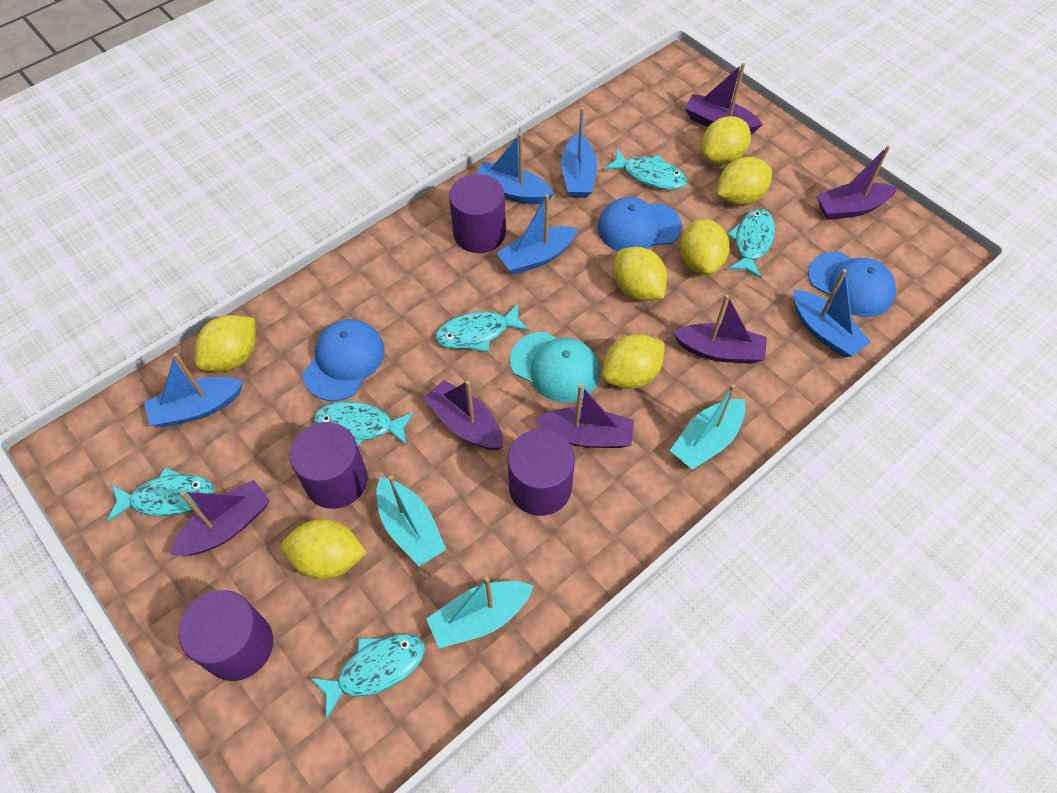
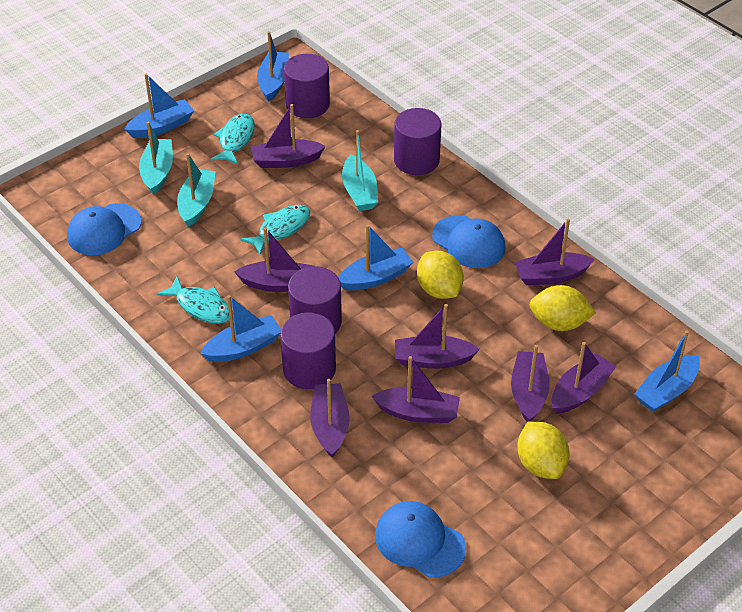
purple boat: [170,480,270,556] [424,380,503,450] [535,384,634,448] [673,294,767,364] [685,63,763,134] [816,145,897,220] = 6 -> [234,227,314,292] [252,104,326,168] [310,379,350,458] [372,356,460,423] [395,304,480,369] [511,345,550,422] [515,219,595,285] [552,342,617,414] = 8
turquoise cap: [510,332,600,403] = 1 -> none = 0
turquoise fish: [107,468,214,522] [310,634,425,720] [314,401,414,446] [435,304,529,352] [604,148,687,190] [727,209,775,278] = 6 -> [157,276,230,324] [211,113,255,165] [240,205,310,255] = 3
yellow lemon: [195,315,256,372] [281,519,367,579] [602,334,665,389] [614,247,667,301] [680,219,730,275] [702,116,751,165] [717,157,772,205] = 7 -> [417,251,464,299] [517,421,570,479] [529,285,596,331] = 3

